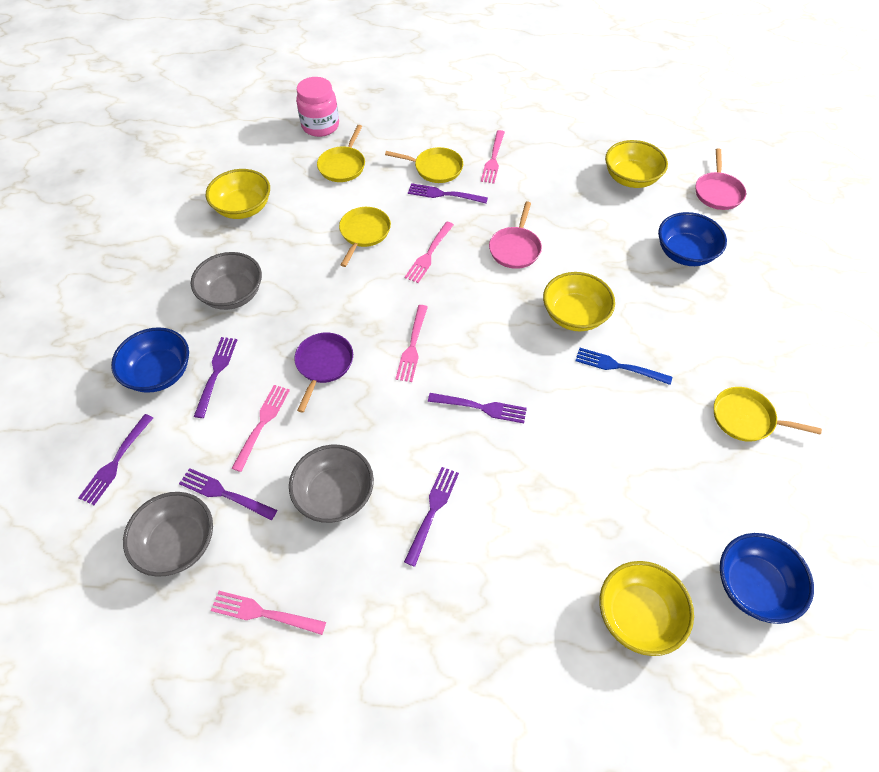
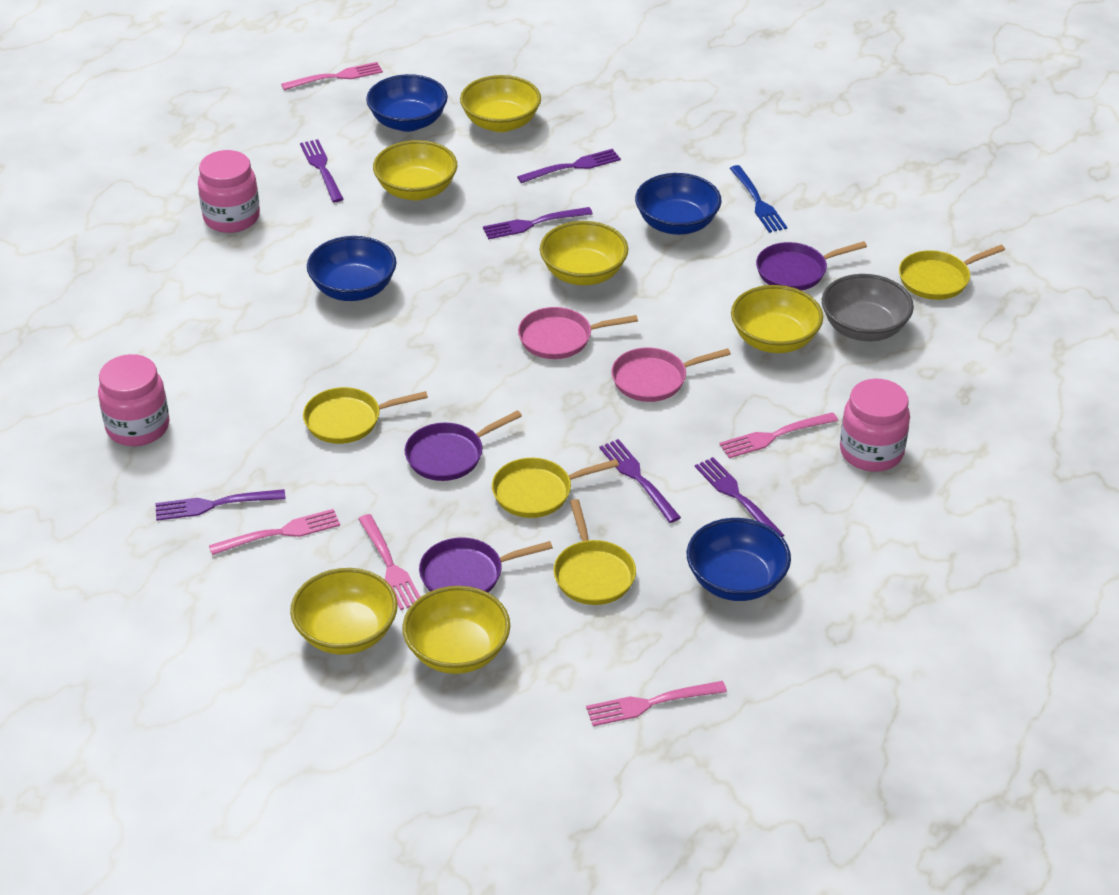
blue bowl: [111,327,189,393] [658,212,727,266] [720,533,814,624] = 3 -> [307,236,396,301] [366,74,448,132] [635,173,721,235] [687,518,791,601] = 4
grey bowl: [123,492,213,577] [191,252,262,310] [289,445,374,523] = 3 -> [822,274,914,341] = 1
pink jar: [296,77,339,137] = 1 -> [98,354,169,446] [198,150,260,233] [840,379,910,472] = 3
purple pan: [294,333,353,413] = 1 -> [405,410,522,481] [419,538,553,593] [756,241,867,291] = 3
yellow bowl: [206,169,270,219] [543,272,615,331] [600,561,694,656] [605,140,668,188] = 4 -> [290,568,398,655] [373,140,457,200] [402,586,510,674] [460,75,541,132] [540,221,628,285] [731,285,823,353] = 6

